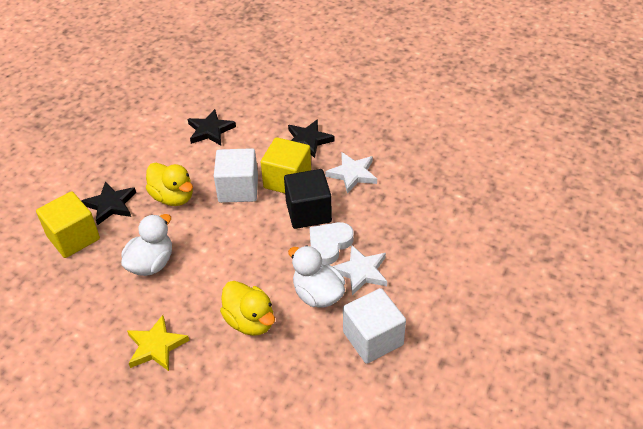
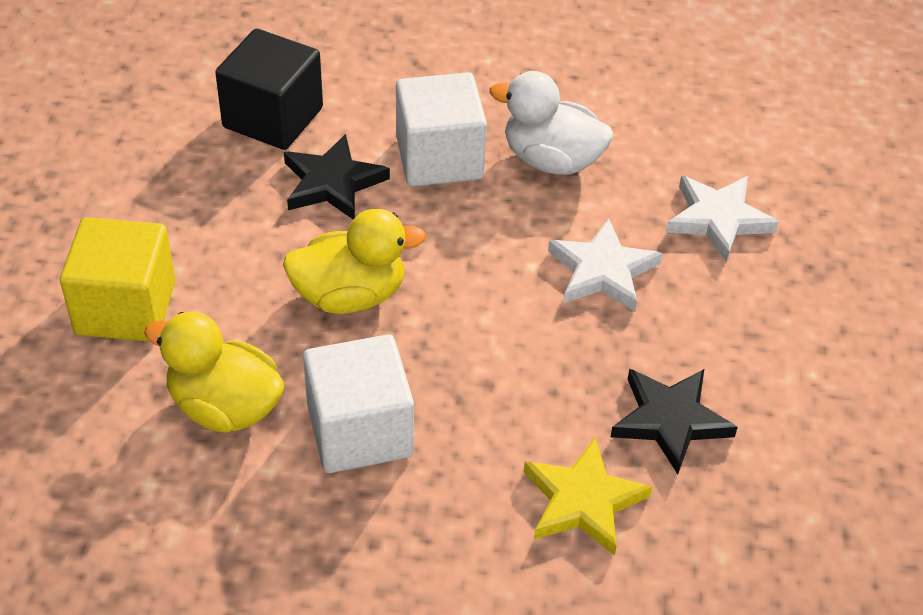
black star: [82,181,136,225] [188,109,236,145] [288,119,334,158] = 3 -> [284,134,390,219] [611,369,738,474] = 2
white duck: [121,214,172,276] [288,245,345,308] = 2 -> [489,71,613,175] = 1
white heart: [310,222,354,265] = 1 -> none = 0
yellow cube: [36,191,100,258] [261,137,311,193] = 2 -> [60,217,176,342] = 1

